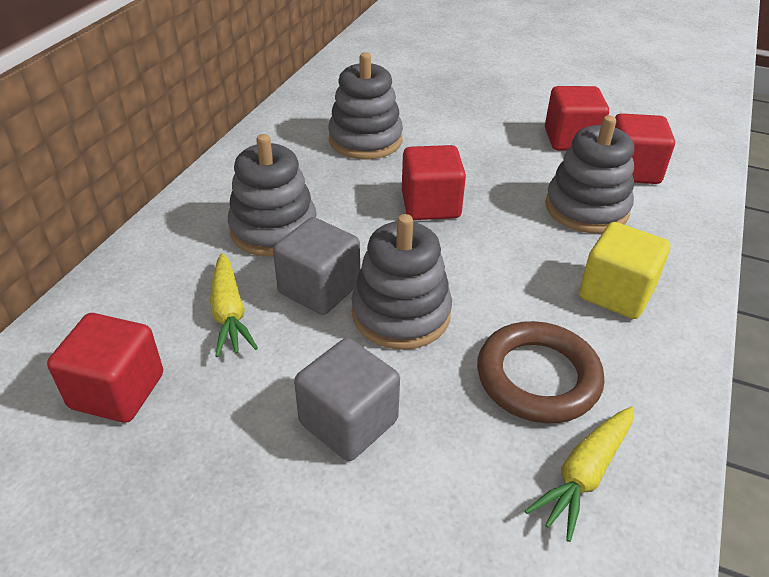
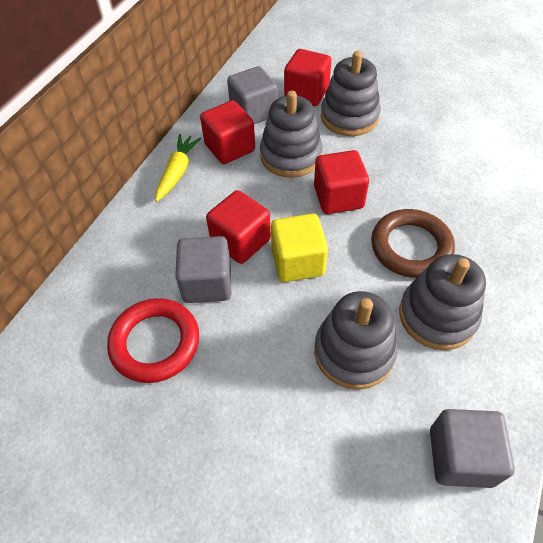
grey cube: [273,217,360,315] [294,338,400,461] = 2 -> [175,236,231,303] [227,66,278,124] [430,409,515,488] = 3
red ring: none = 0 -> [107,298,199,383] = 1
yellow carrot: [210,253,258,357] [525,406,634,542] = 2 -> [155,134,202,202] = 1

